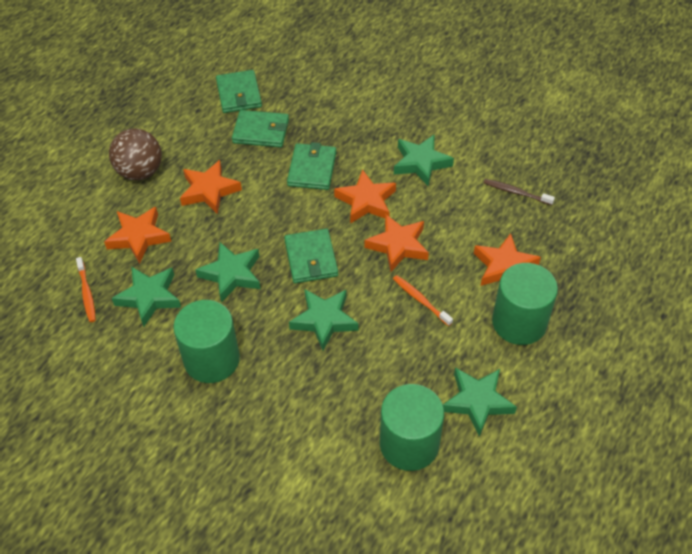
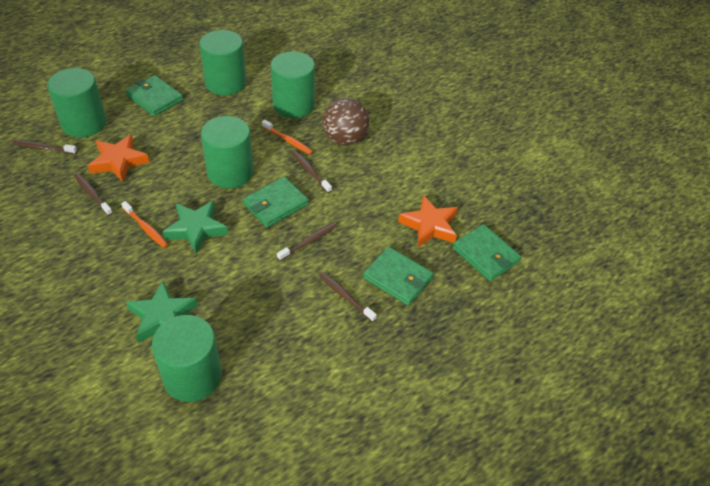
brown toothbrush: [484,179,555,205] = 1 -> [12,140,77,154] [74,173,113,216] [277,222,337,261] [292,150,332,193] [319,272,377,322] = 5
green cylinder: [173,300,240,383] [380,384,444,471] [492,263,558,345] = 3 -> [47,68,107,138] [152,315,222,402] [199,30,246,95] [201,116,253,188] [271,51,315,118] = 5
green star: [112,266,181,327] [196,242,260,302] [289,289,358,350] [394,135,454,186] [443,368,517,437] = 5 -> [126,281,198,343] [163,201,228,255] = 2
orange star: [104,207,172,264] [180,160,242,214] [334,169,396,224] [364,214,429,272] [474,233,541,286] = 5 -> [88,134,150,182] [398,195,458,248] = 2

